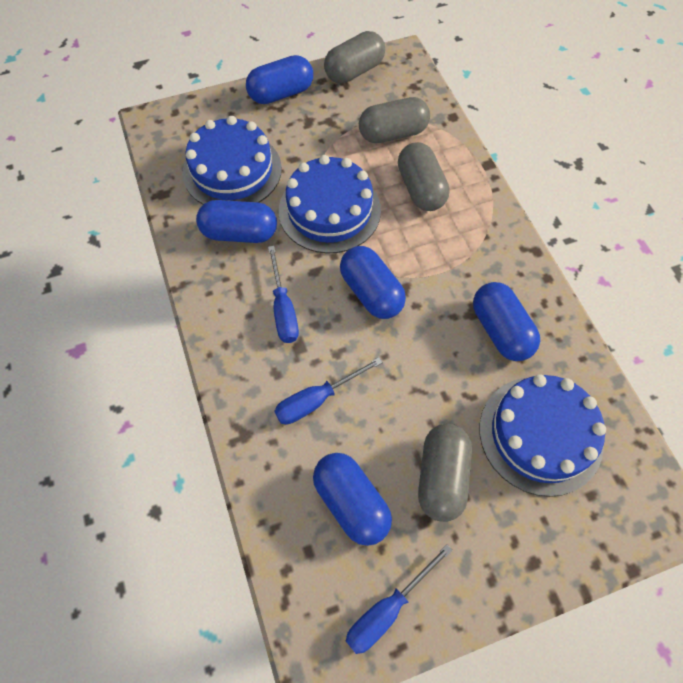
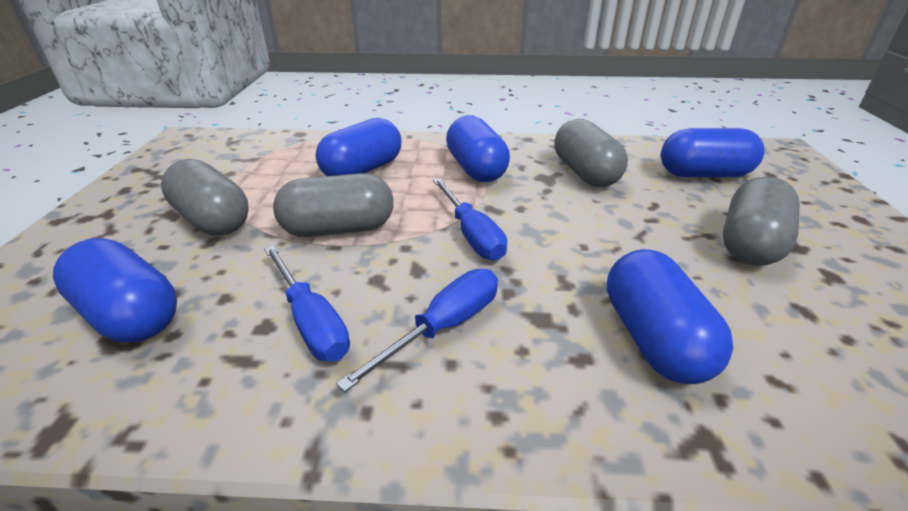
blue cake: [182,116,282,204] [279,155,381,254] [480,374,606,497] = 3 -> none = 0

